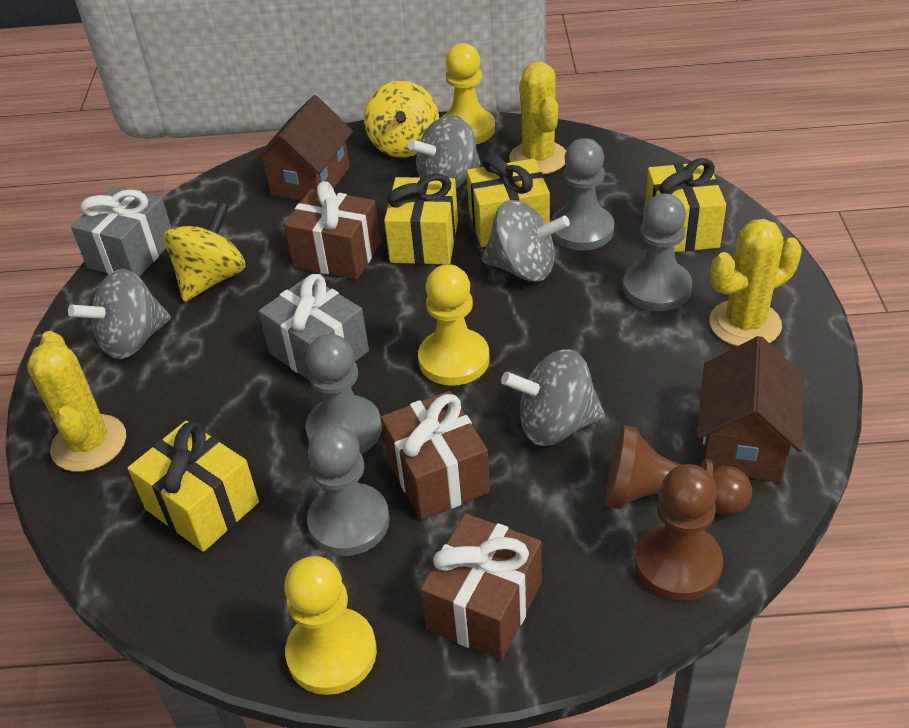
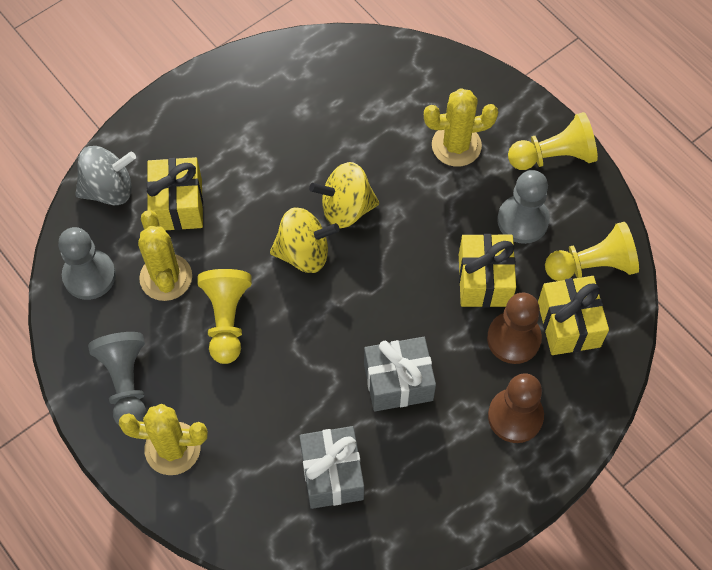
brown gift: [284,181,381,280] [381,391,490,520] [420,513,542,660] = 3 -> none = 0
brown house: [254,95,353,201] [697,336,803,482] = 2 -> none = 0
grey pawn: [305,334,382,454] [307,425,390,556] [551,138,614,251] [623,194,692,311] = 4 -> [58,227,116,300] [88,332,146,425] [497,170,550,244] = 3
grey spinning top: [68,269,171,359] [408,115,481,188] [482,200,570,282] [501,349,605,446] = 4 -> [75,146,136,205] = 1
yellow gift: [128,421,259,552] [384,174,458,264] [466,154,550,247] [645,158,726,252] = 4 -> [147,157,203,230] [459,234,516,307] [538,276,609,355] = 3

